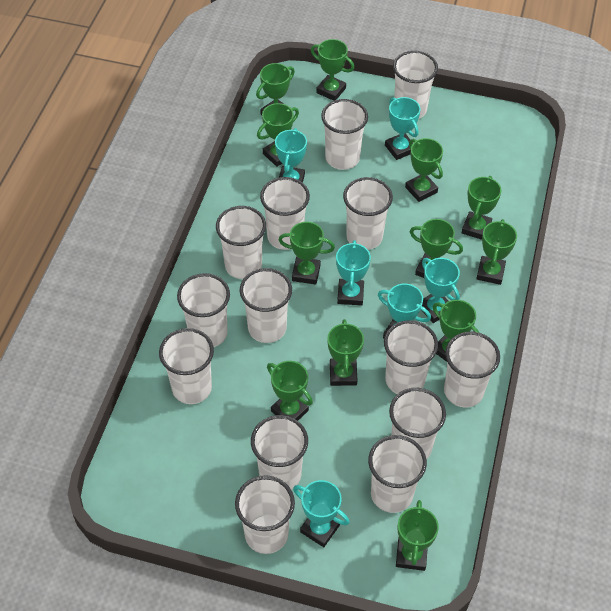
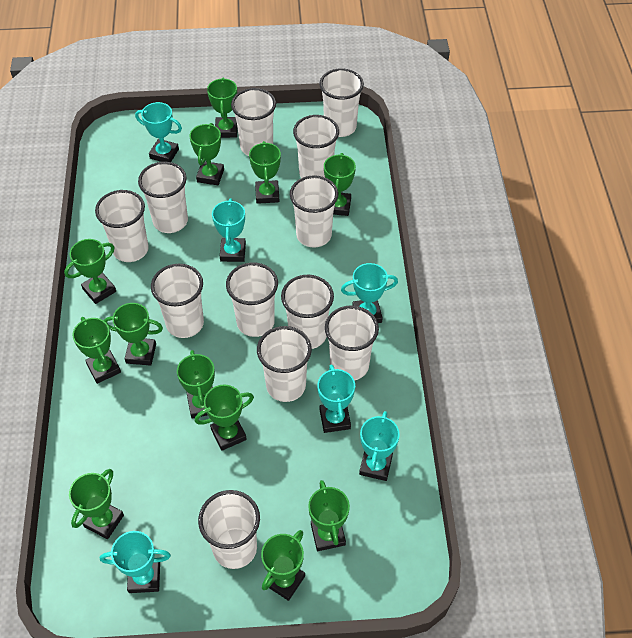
white cup: [159,328,214,404] [177,273,230,347] [216,206,266,279] [235,475,295,554] [240,268,292,343] [251,415,308,490] [260,177,310,250] [321,99,368,170] [343,177,393,250] [368,435,427,513] [384,320,438,394] [389,388,446,459] [393,51,438,119] [444,332,500,407] = 14 -> [95,190,149,262] [138,162,188,233] [151,264,204,338] [198,490,260,569] [226,263,278,337] [231,88,276,156] [257,326,312,402] [281,275,334,349] [290,175,338,248] [293,115,339,178] [320,68,364,137] [325,305,379,380] = 12

